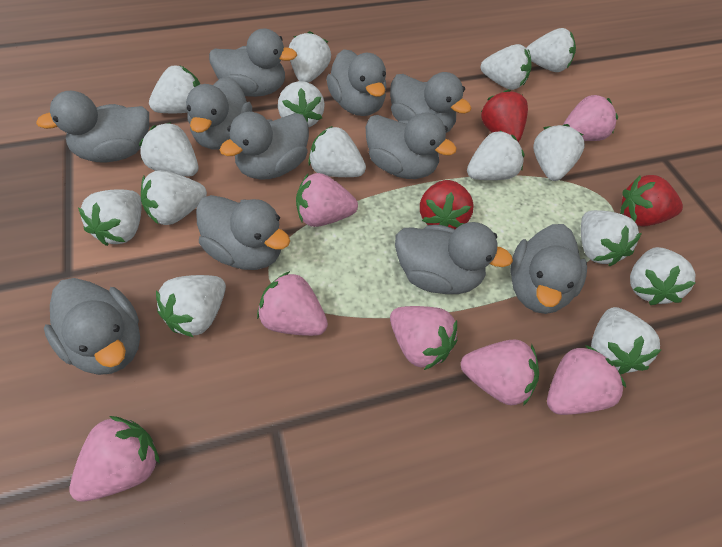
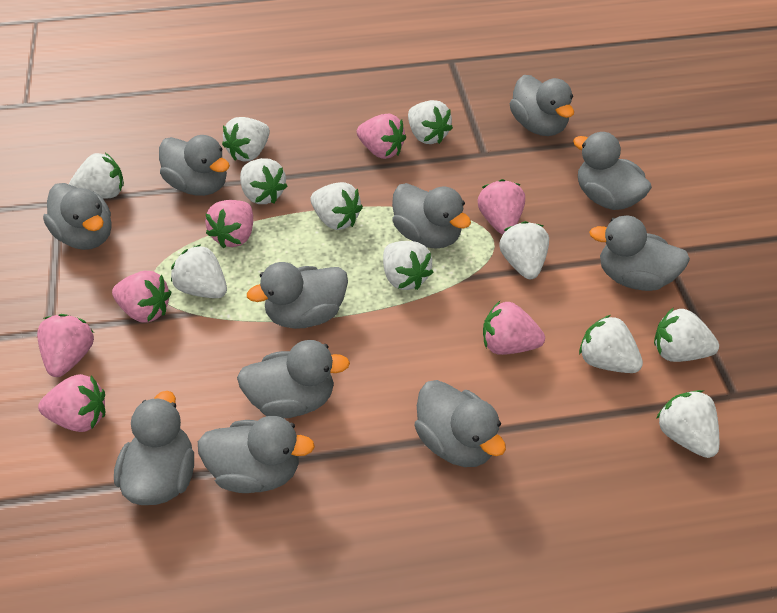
red strawberry: [420,180,474,229] [481,90,528,142] [620,175,683,226] = 3 -> none = 0
white strawberry: [78,189,142,246] [139,122,198,176] [141,170,207,225] [149,65,200,113] [156,275,226,338] [278,81,325,127] [289,31,331,83] [308,126,366,177] [467,130,524,180] [481,44,532,90] [526,28,576,72] [533,124,585,181] [581,210,642,266] [591,307,661,374] [630,247,696,305] = 15 -> [69,153,124,199] [171,244,227,298] [222,117,270,161] [240,158,288,204] [310,182,363,230] [383,241,433,290] [408,100,453,144] [500,221,549,279] [579,315,643,373] [654,307,719,362] [656,390,719,458] = 11

